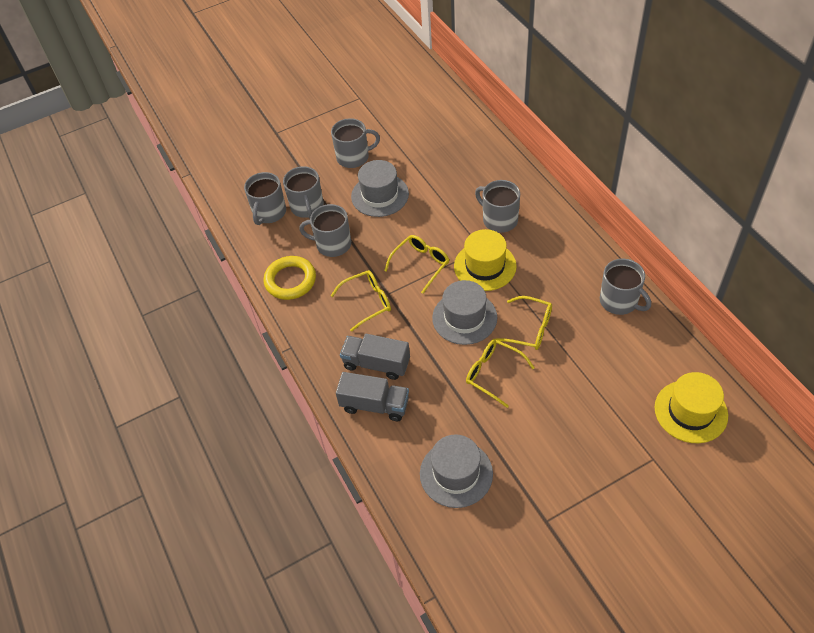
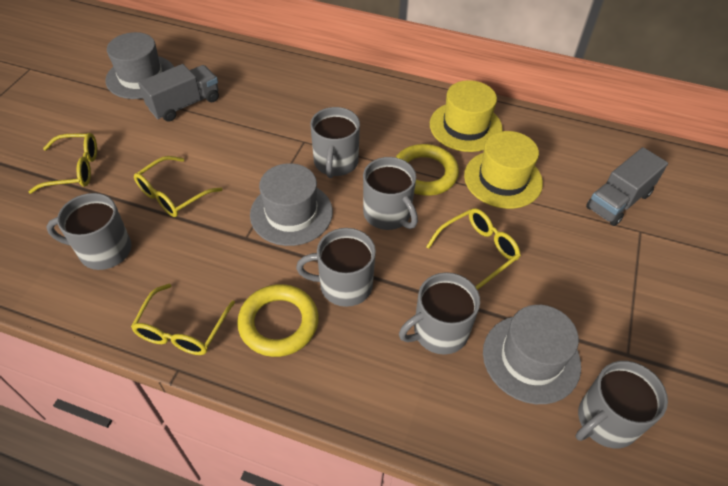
yellow ring: [264,256,316,300] = 1 -> [237,284,319,357] [396,144,459,196] = 2

